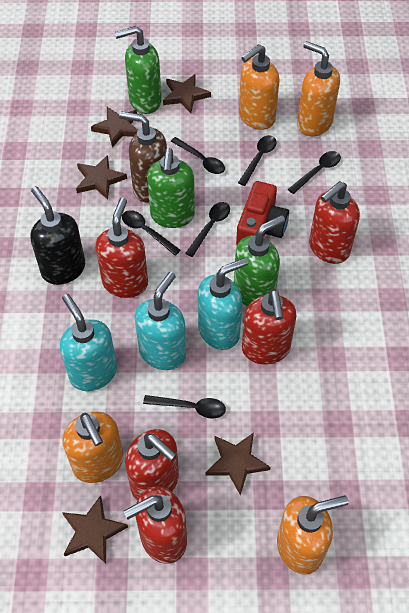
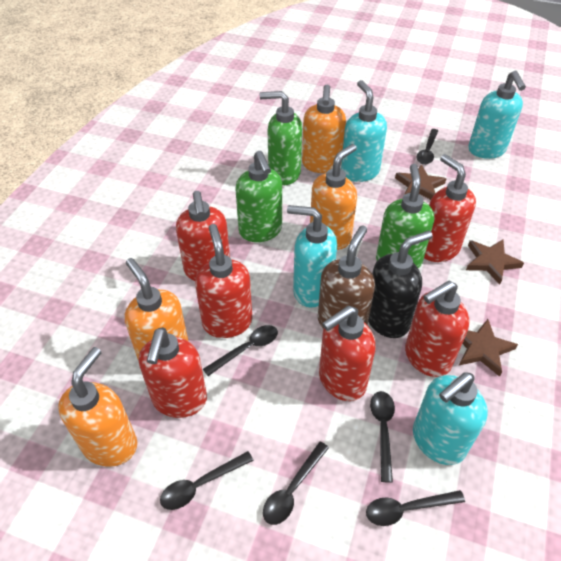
brown star: [62,495,128,564] [76,155,127,200] [91,107,138,148] [163,74,211,113] [206,433,271,495] = 5 -> [395,164,447,200] [459,319,518,377] [466,239,524,285] = 3
red camera: [236,181,289,245] = 1 -> none = 0
red soap dispenser: [95,198,148,298] [124,486,187,564] [125,429,179,500] [242,289,296,365] [309,181,360,264] = 5 -> [139,327,207,418] [176,191,230,281] [195,224,252,338] [319,306,376,401] [405,280,470,377] [424,154,476,262] = 6
turquoise soap dispenser: [60,294,117,391] [134,272,186,370] [198,258,248,350] = 3 -> [287,205,337,307] [341,80,387,182] [413,373,488,465] [468,71,526,159] = 4

